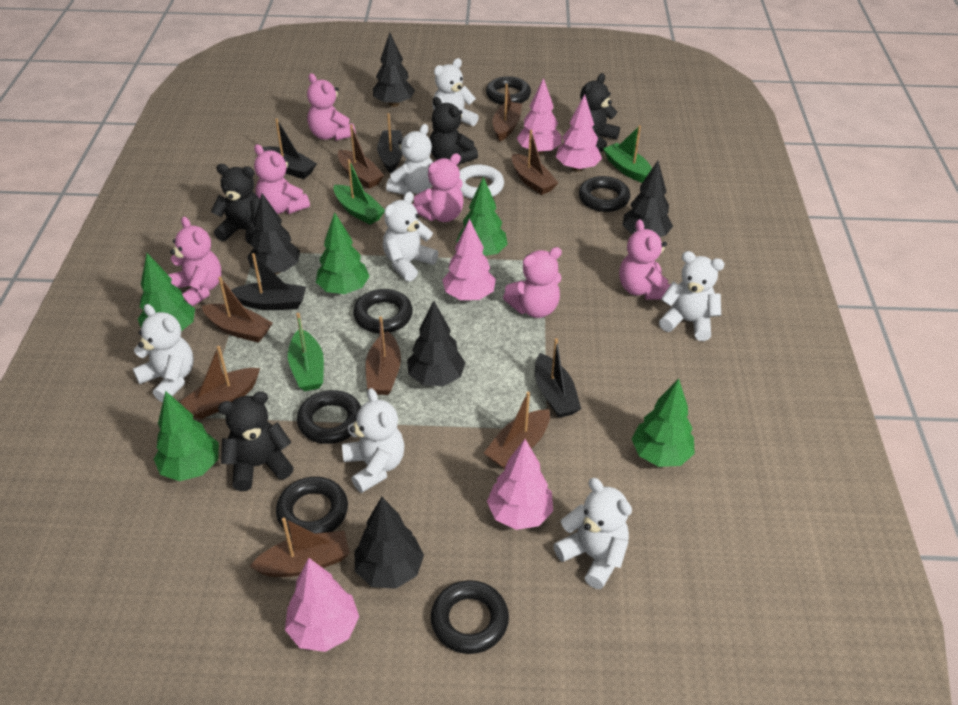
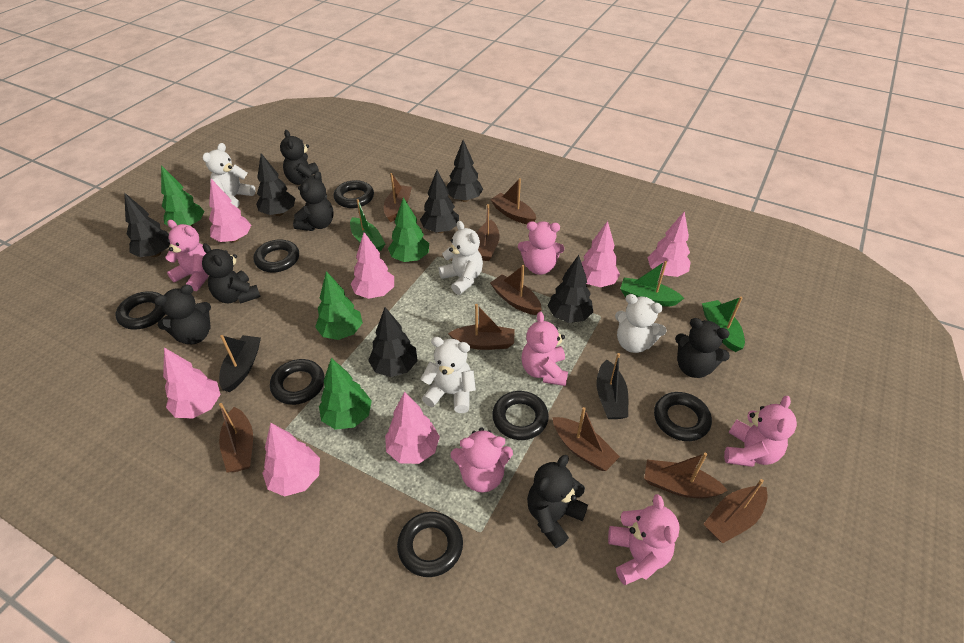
black boat: [231,253,306,310] [262,118,317,179] [377,113,403,173] [535,338,581,418] = 4 -> [219,335,261,392] [596,353,628,419] = 2
black ring: [276,477,348,534] [297,390,361,444] [353,289,413,333] [431,580,509,654] [486,76,531,105] [579,176,631,212] = 6 -> [116,292,165,329] [254,239,299,273] [270,359,325,405] [334,180,374,208] [397,512,463,577] [492,391,549,440] [654,392,712,441] = 7
black teddy bear: [211,164,260,244] [218,391,294,491] [430,97,478,165] [580,73,620,152] = 4 -> [154,285,211,344] [202,243,261,304] [280,130,322,185] [293,171,334,231] [527,455,588,548] [675,318,730,378] = 6
black tree: [247,193,300,274] [355,497,424,589] [373,33,415,107] [407,301,466,386] [623,161,673,237] = 5 -> [124,192,170,257] [256,153,295,216] [368,307,418,377] [420,170,459,233] [447,140,483,202] [548,255,593,323] = 6
brown boat: [180,346,260,420] [202,277,273,342] [249,518,350,577] [338,125,385,189] [365,316,401,395] [484,391,550,469] [492,83,522,142] [512,130,558,195] = 8 -> [219,403,253,472] [384,173,412,222] [448,304,515,350] [477,204,500,261] [490,178,536,224] [490,265,542,315] [553,407,620,471] [644,453,728,498] [704,479,768,543] = 9
green tree: [138,253,195,331] [154,391,219,481] [316,212,370,294] [456,177,508,257] [632,379,695,467] = 5 -> [161,165,205,227] [315,271,363,340] [319,358,372,430] [388,197,429,262] = 4
pink tree: [285,558,359,652] [442,219,496,300] [487,439,553,530] [517,78,561,155] [556,94,602,172] = 5 -> [163,347,221,419] [209,179,251,243] [262,423,320,497] [351,232,394,299] [385,392,440,464] [581,221,620,287] [647,211,691,277] = 7
white ring: [459,165,504,199] = 1 -> none = 0
white teddy bear: [133,304,194,402] [342,388,405,493] [383,192,438,282] [386,124,433,195] [432,58,479,126] [553,478,632,589] [659,251,725,341] = 7 -> [203,143,255,208] [421,337,476,413] [439,221,483,295] [615,294,667,353] = 4

